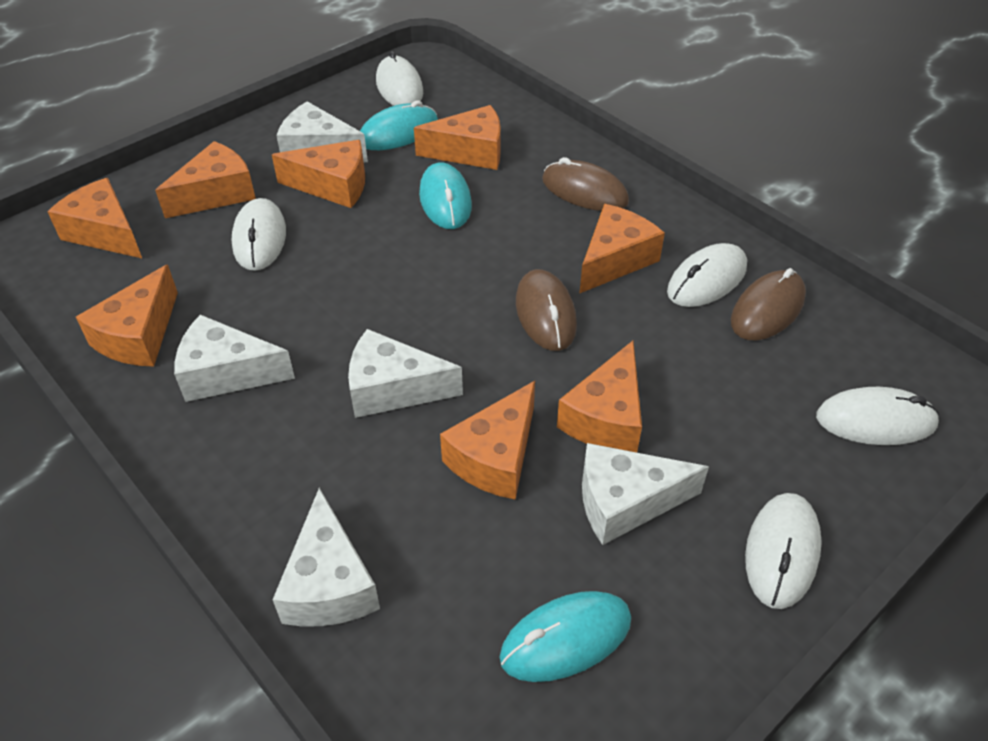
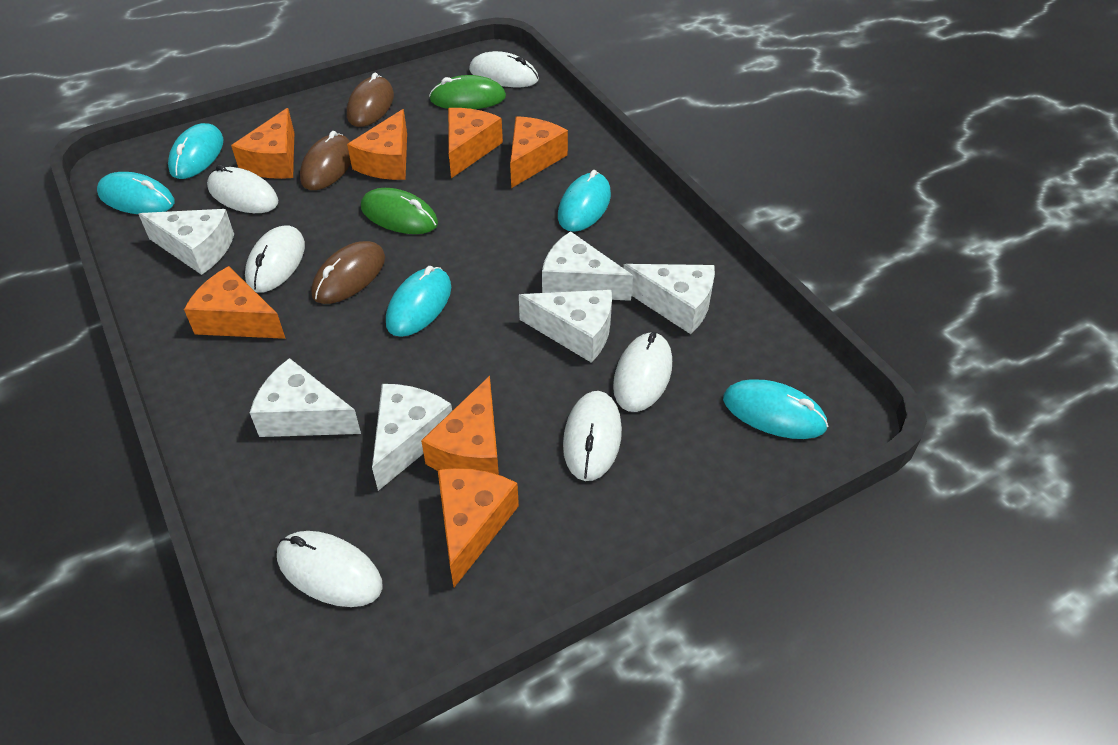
green mouse: none = 0 -> [361,188,438,234] [429,75,506,109] = 2
orange cheese: [47,178,142,258] [76,264,178,367] [155,141,256,218] [272,140,365,208] [414,105,501,170] [440,381,535,500] [557,341,642,453] [579,204,665,294] = 8 -> [184,266,286,339] [231,108,294,179] [347,109,407,180] [421,376,499,475] [438,468,519,587] [448,108,503,178] [510,116,568,188] = 7
turquoise mouse: [360,100,438,150] [419,162,472,229] [500,591,631,682] = 3 -> [97,172,175,214] [168,123,223,179] [386,266,451,337] [558,170,611,232] [723,379,828,439] = 5
white cheese: [174,315,295,402] [273,488,380,627] [276,101,368,162] [348,329,463,418] [582,443,709,545] = 5 -> [138,209,234,275] [250,358,361,437] [372,384,452,491] [519,290,612,363] [542,231,633,301] [624,264,715,334] = 6
white mouse: [232,198,286,271] [376,51,423,106] [667,243,747,307] [745,493,822,609] [816,387,940,445] = 5 -> [207,165,278,213] [245,226,305,293] [277,531,383,607] [469,51,539,87] [563,391,622,481] [613,332,672,412] = 6

